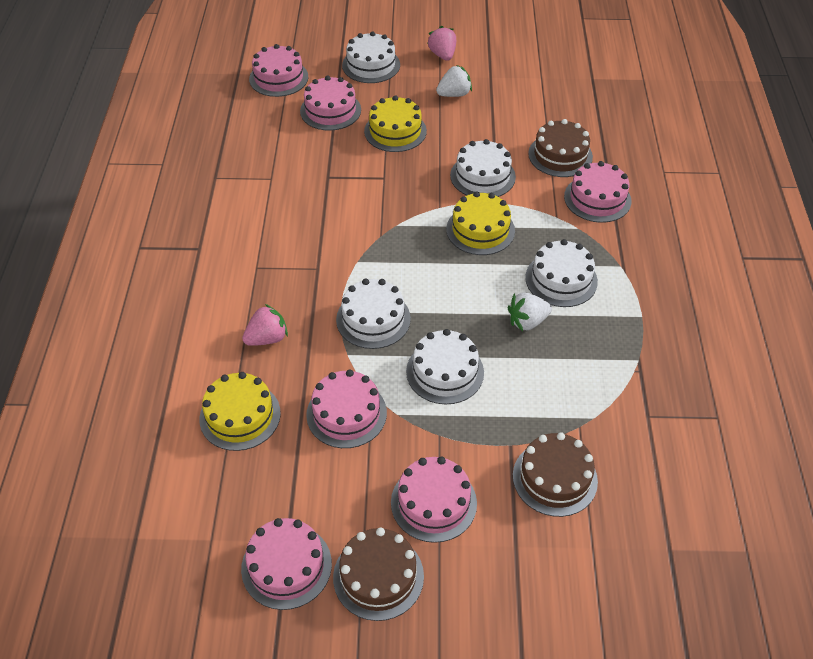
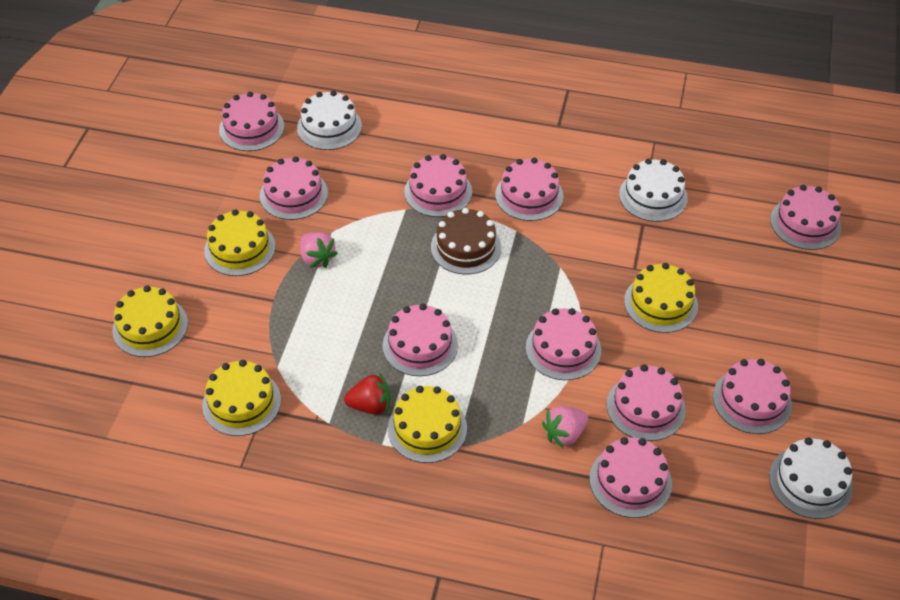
brown cake: [333,528,424,621] [513,432,598,517] [528,119,593,177] = 3 -> [431,208,501,274] = 1
pink cake: [241,518,332,610] [249,44,308,97] [300,76,361,131] [306,370,387,448] [391,457,477,543] [564,161,631,223] = 6 -> [219,92,284,151] [260,156,328,220] [383,304,458,376] [404,154,472,217] [495,158,564,221] [526,308,601,380] [590,437,672,518] [607,364,686,441] [713,359,792,434] [770,185,841,250] = 10
red strawberry: none = 0 -> [344,373,391,414] = 1
white cake: [336,279,411,349] [342,32,400,83] [406,329,484,404] [450,139,516,197] [525,239,598,307] = 5 -> [297,91,362,150] [619,159,688,222] [769,438,853,519] = 3
white strawberry: [436,65,472,97] [508,293,552,331] = 2 -> none = 0
yellow cake: [199,372,281,451] [364,96,427,152] [446,191,515,255] = 3 -> [112,286,188,357] [202,360,281,436] [204,209,275,276] [388,386,467,463] [624,263,698,333] = 5

